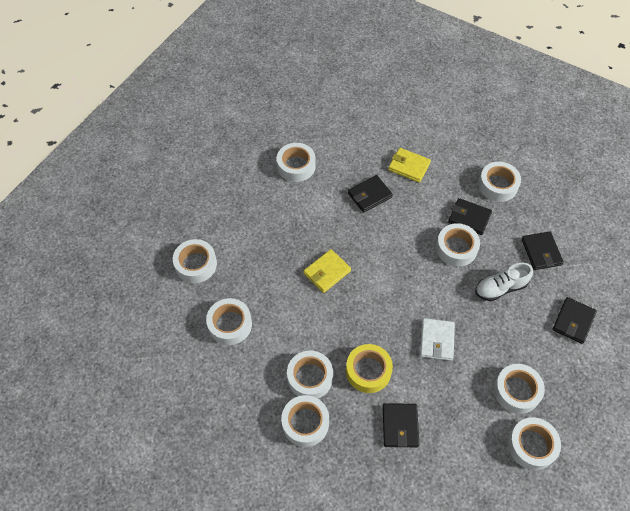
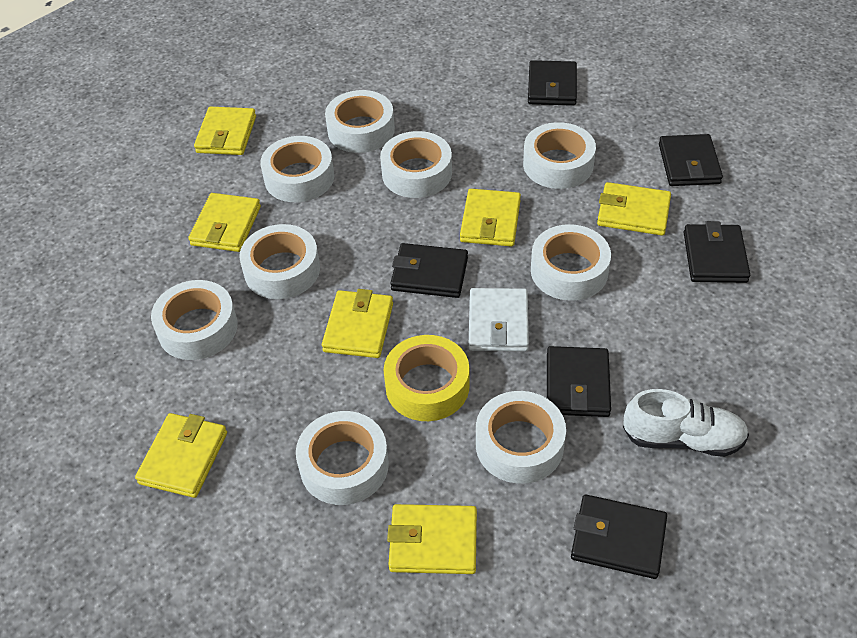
black wallet: [348,175,393,213] [383,403,419,447] [448,198,492,235] [522,231,564,270] [553,297,597,344] = 5 -> [390,243,468,298] [528,60,577,106] [547,346,611,417] [571,494,667,579] [659,134,723,186] [684,221,750,283] = 6
yellow wallet: [304,249,351,293] [388,148,431,183] = 2 -> [135,413,227,498] [188,193,261,252] [194,107,256,155] [322,289,393,358] [387,504,477,574] [460,189,521,247] [597,182,671,235] = 7

